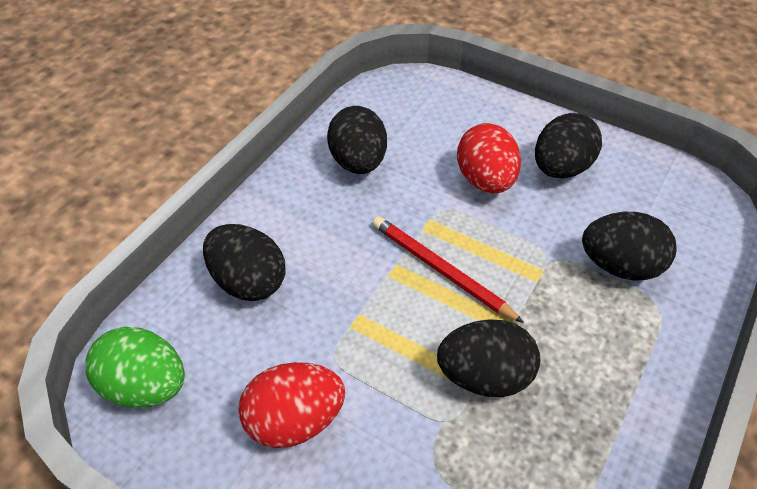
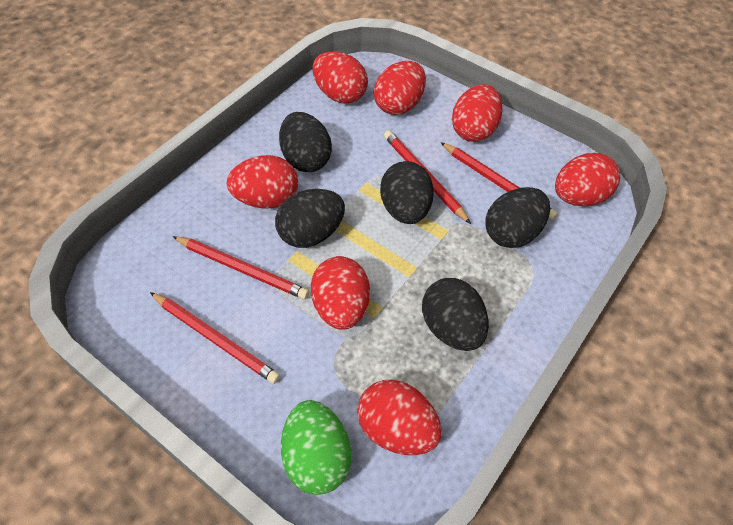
red egg: [238,362,345,448] [457,123,521,193] = 2 -> [226,155,298,209] [311,256,370,330] [312,51,368,104] [357,380,442,455] [374,61,426,115] [452,84,503,142] [555,153,620,206] = 7
red pencil: [373,216,524,323] = 1 -> [150,292,280,384] [172,236,309,299] [384,130,471,224] [440,142,557,220] = 4

